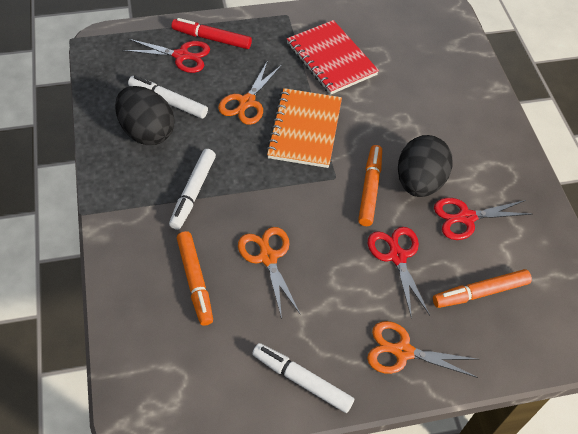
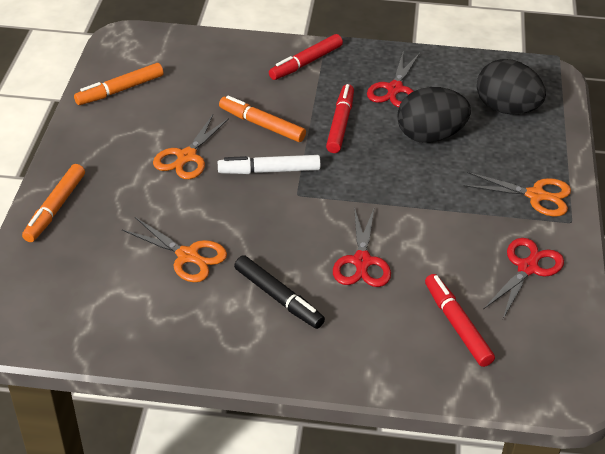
black marker: none = 0 -> [234,255,325,329] = 1
orange notebook: [266,88,342,168] = 1 -> none = 0
red marker: [172,18,252,49] = 1 -> [269,34,343,80] [326,84,354,153] [425,274,495,367] = 3
red notebook: [287,20,379,95] = 1 -> none = 0
white marker: [128,76,208,119] [169,149,216,230] [252,343,354,413] = 3 -> [218,155,321,174] = 1

